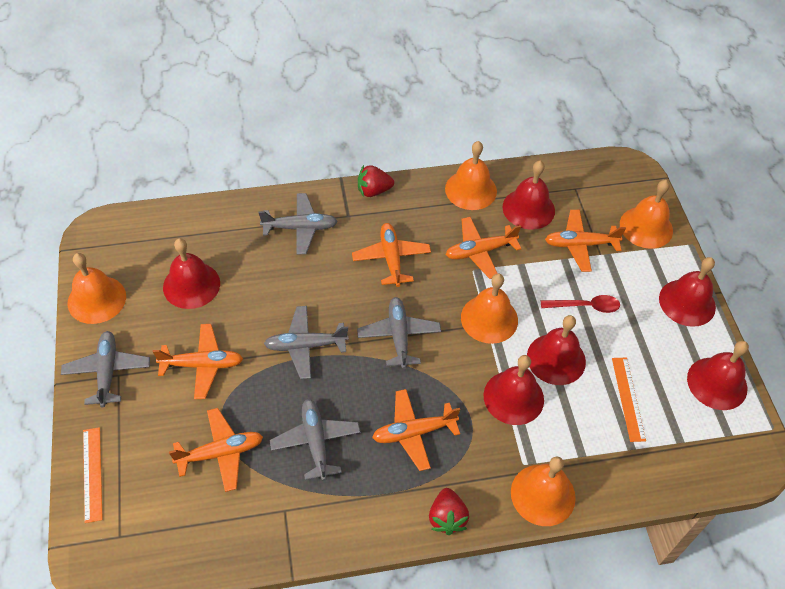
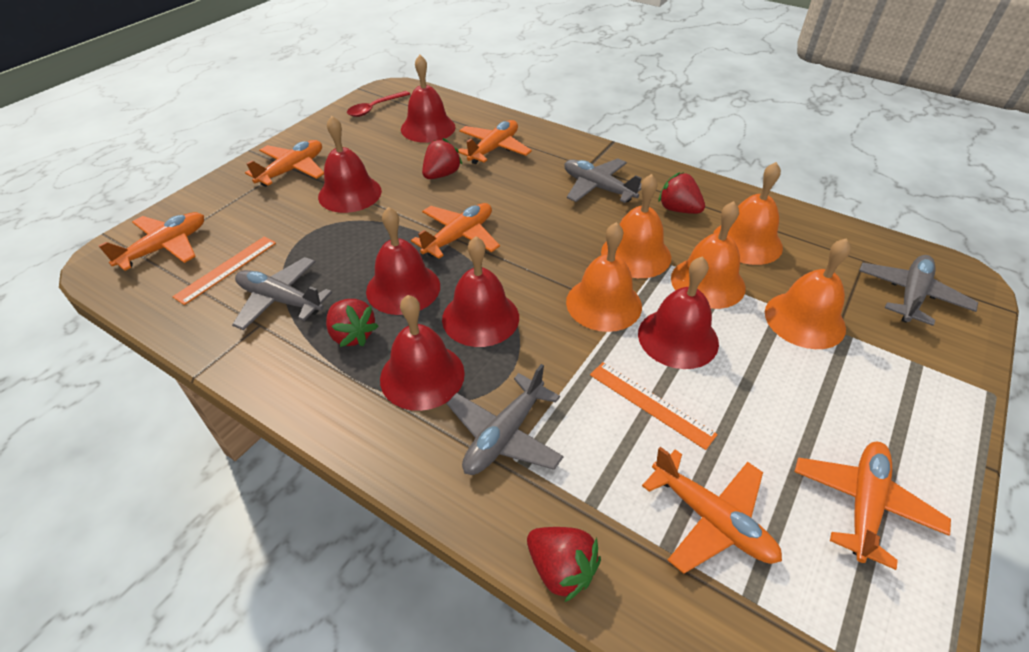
grey plane: [61,331,150,407] [258,193,338,255] [264,306,349,379] [270,399,361,481] [357,297,441,369] = 5 -> [232,257,332,330] [447,364,564,475] [564,159,642,203] [859,255,978,326] = 4
red strawberry: [358,165,394,197] [429,488,469,535] = 2 -> [326,299,378,347] [422,138,463,179] [527,527,601,602] [658,172,705,214] = 4

